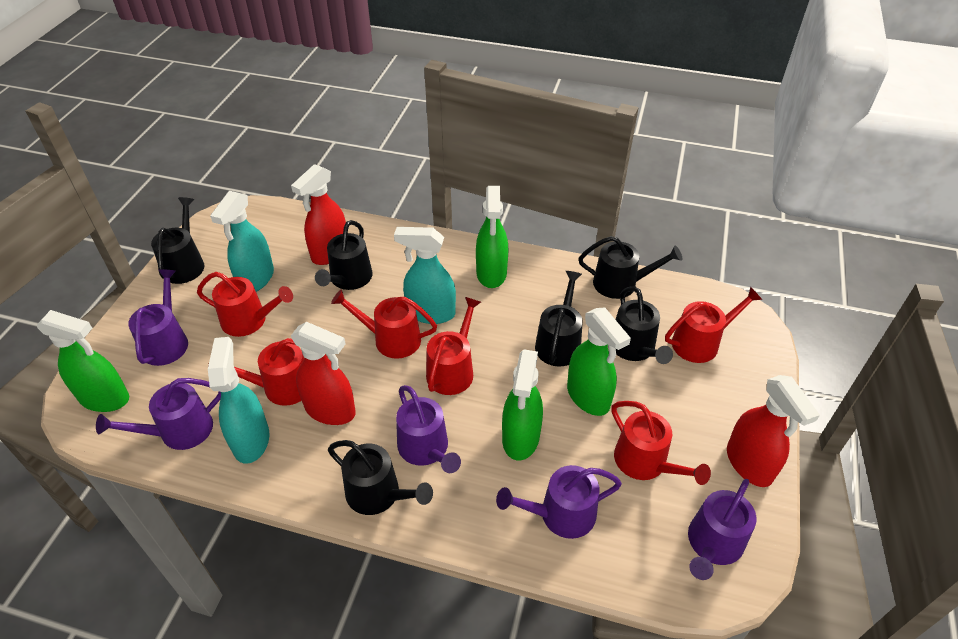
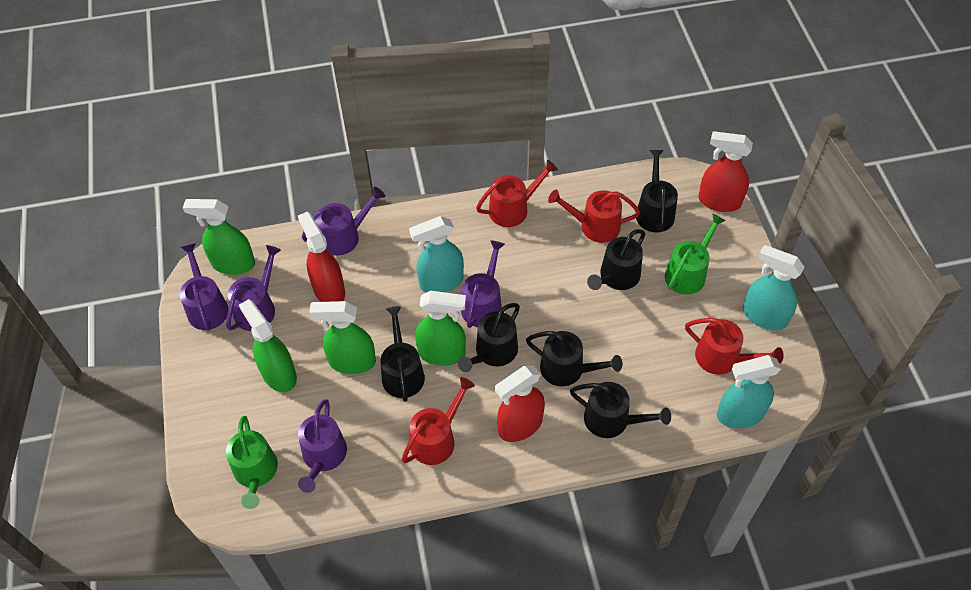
green watering can: none = 0 -> [226,416,278,509] [665,213,726,295] = 2
red watering can: [197,272,293,337] [208,338,328,406] [331,290,437,359] [426,297,481,395] [611,401,711,485] [665,287,763,363] = 6 -> [402,377,475,465] [476,160,558,227] [548,190,640,243] [685,318,783,375] = 4

